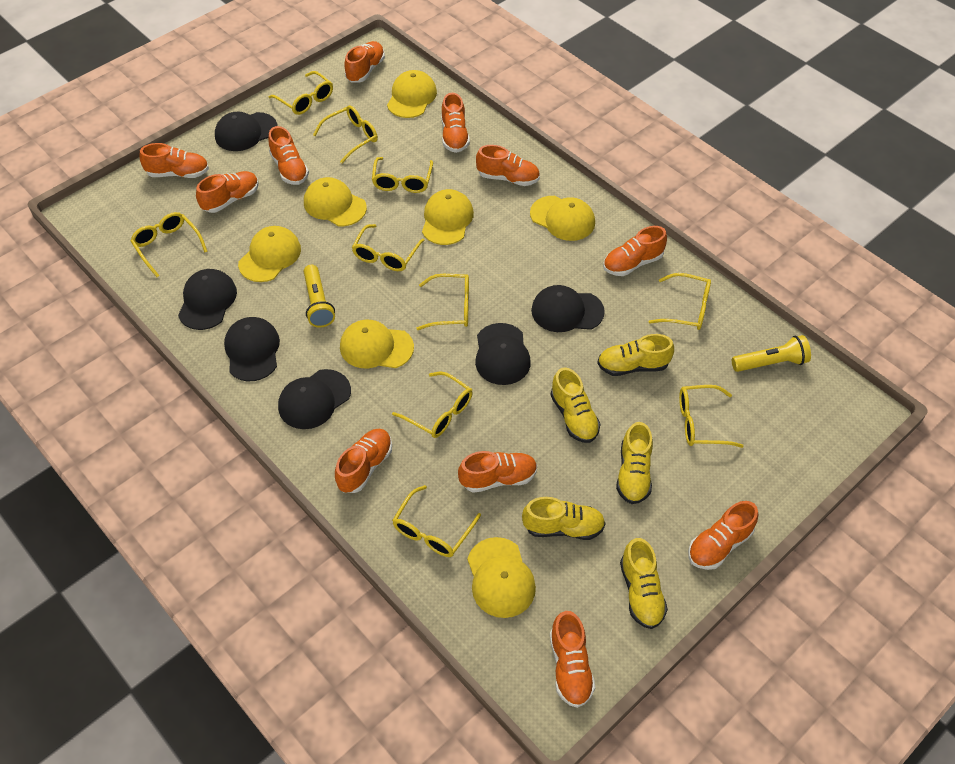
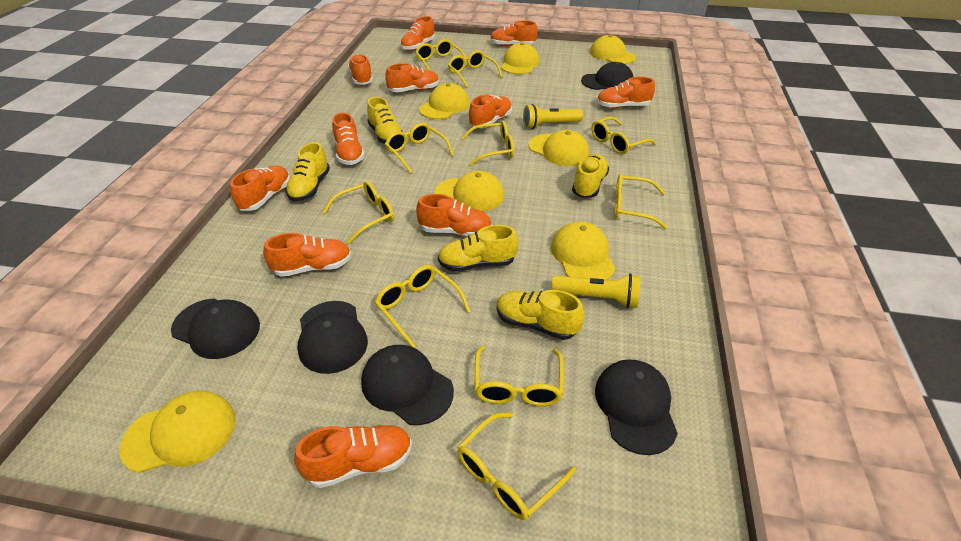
black cap: [178,269,237,330] [215,112,278,151] [224,317,280,381] [278,369,351,429] [475,323,531,385] [531,285,605,332] = 6 -> [171,298,260,359] [298,301,368,374] [361,345,454,425] [581,62,633,90] [595,359,678,455] = 5

